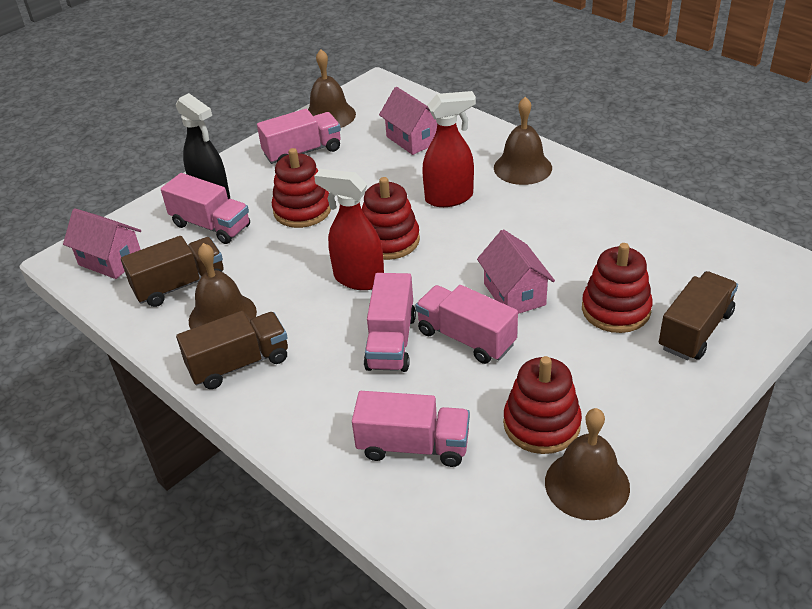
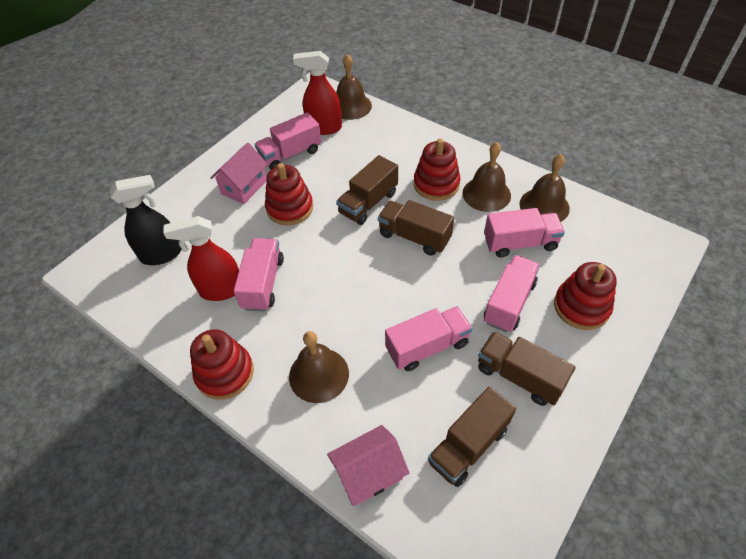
brown truck: [121,236,224,307] [176,311,288,389] [659,271,738,360] = 3 -> [336,155,398,225] [378,200,454,256] [428,386,516,487] [478,331,576,406] = 4
pink house: [63,208,141,279] [379,87,437,155] [477,229,555,314] = 3 -> [211,143,268,204] [327,425,409,506] = 2

